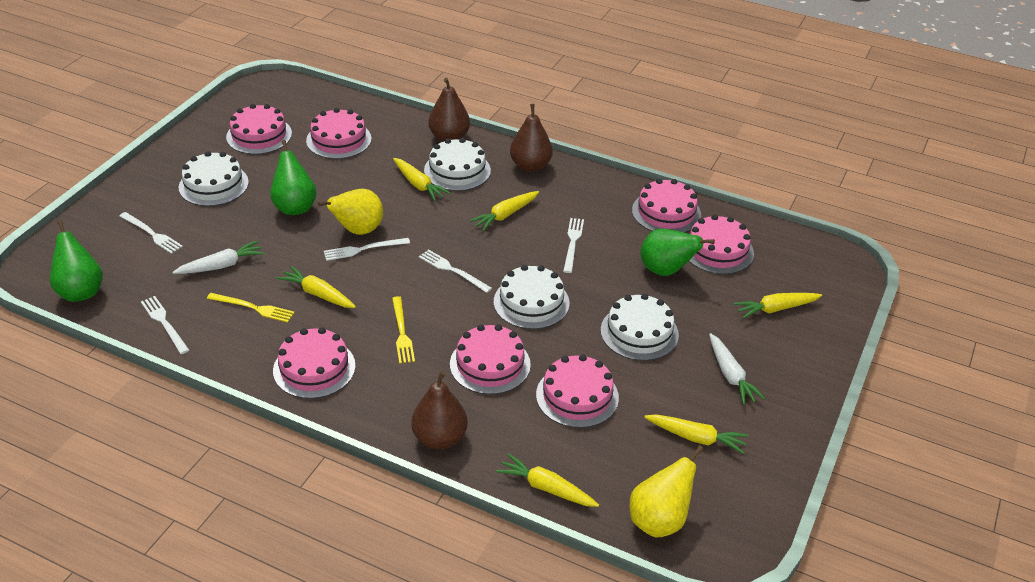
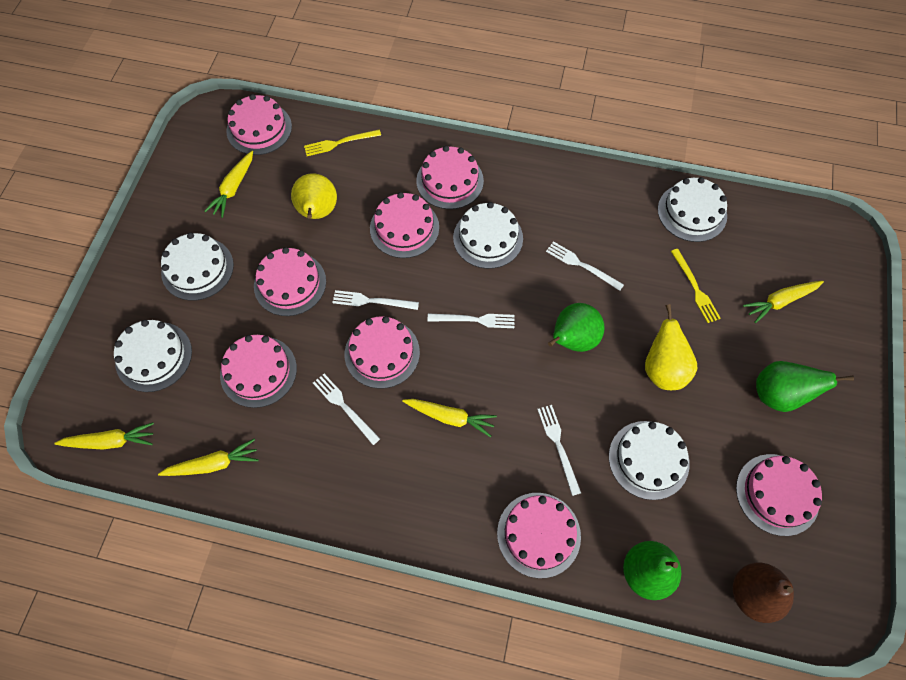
brown pear: [411,371,468,449] [428,78,470,142] [510,104,553,172] = 3 -> [733,563,794,623] = 1
pink cake: [226,104,292,154] [273,327,356,399] [306,108,372,159] [450,324,531,395] [536,354,619,428] [632,179,701,233] [689,214,754,274] = 7 -> [220,335,297,408] [226,94,292,155] [254,247,326,316] [345,316,420,389] [370,192,439,258] [416,146,484,209] [497,493,581,578] [736,454,822,536] = 8
white cake: [179,151,249,206] [424,138,491,191] [494,265,570,329] [601,293,679,361] = 4 -> [114,320,192,392] [161,233,234,301] [453,202,523,269] [609,421,690,500] [658,177,727,242] = 5
white carrot: [172,241,264,274] [709,333,766,405] = 2 -> none = 0
yellow carrot: [276,266,356,308] [393,158,451,201] [469,191,539,231] [496,453,599,507] [644,414,748,454] [734,293,822,319] = 6 -> [54,422,154,449] [158,439,259,476] [205,151,253,218] [402,399,497,437] [743,281,824,323] = 5

